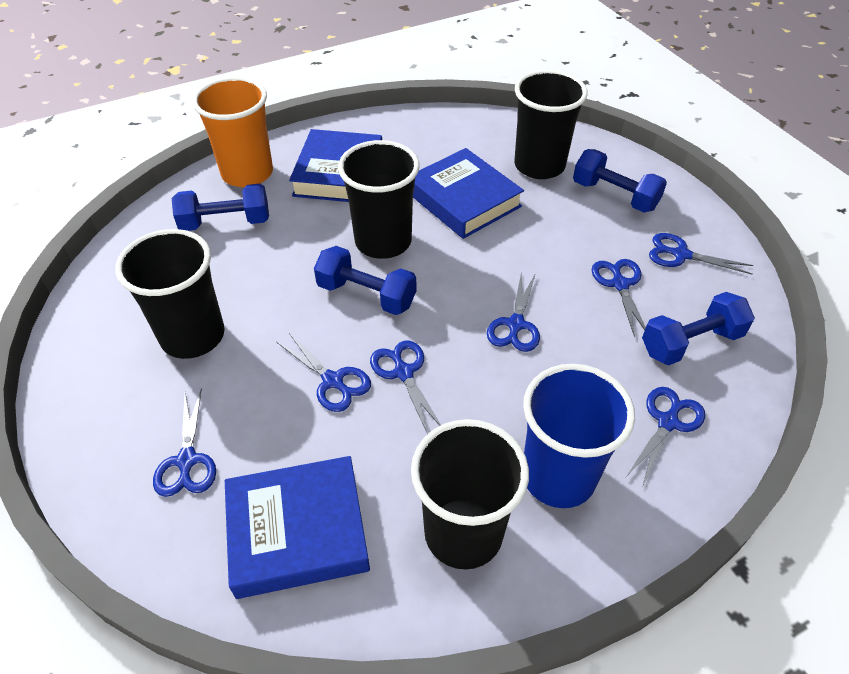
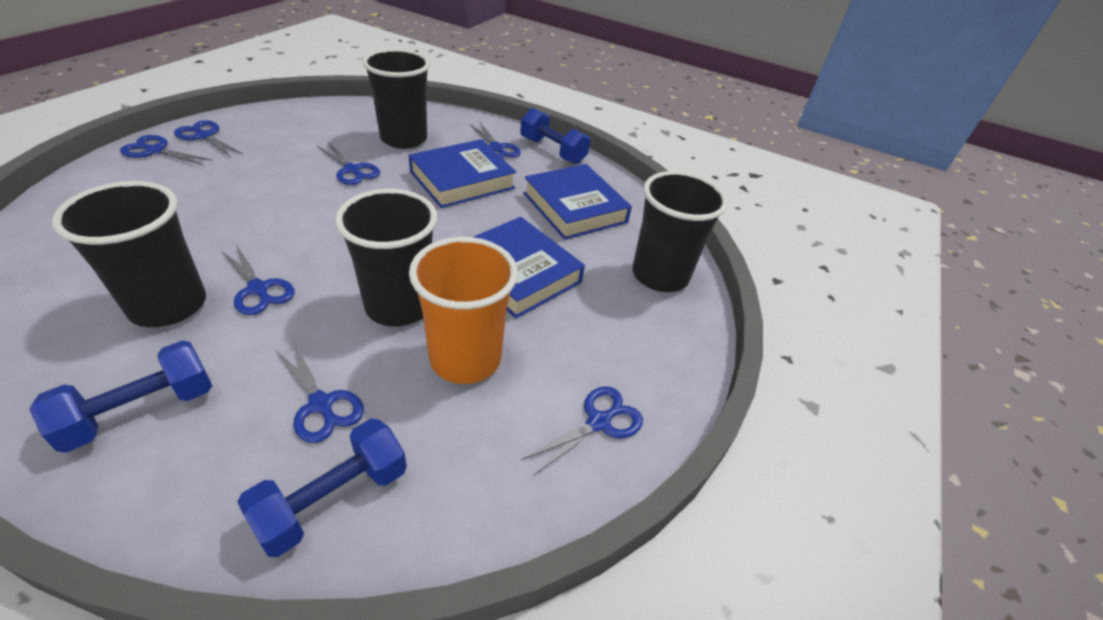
blue cup: [523,364,635,508] = 1 -> none = 0
blue dumbbell: [172,184,269,231] [314,246,416,315] [573,149,667,212] [642,292,755,366] = 4 -> [29,340,212,453] [238,418,407,557] [520,108,590,164] = 3

